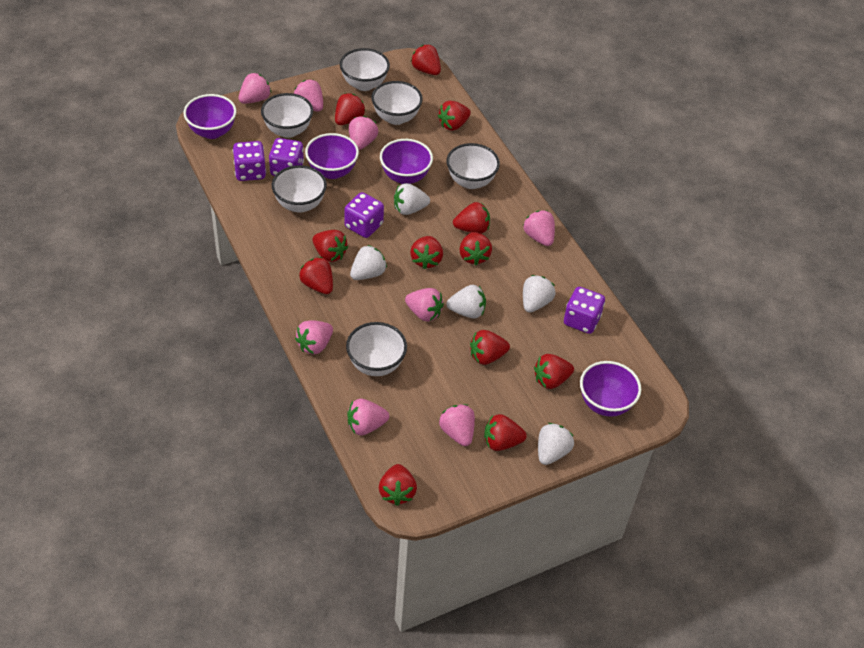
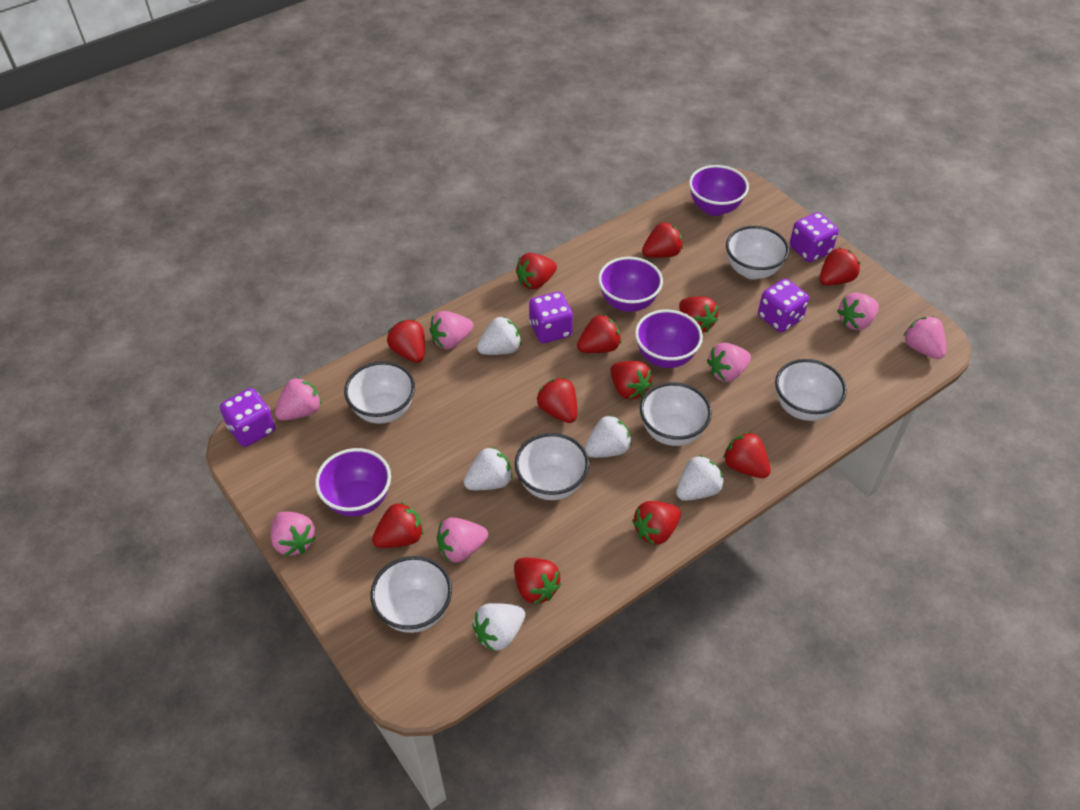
pink strawberry: [238,73,271,104] [294,80,323,112] [295,320,333,354] [347,399,389,435] [349,116,378,150] [405,288,444,321] [439,404,475,446] [523,210,555,246] = 8 -> [271,511,316,556] [275,377,322,421] [429,311,473,349] [437,517,488,563] [707,343,751,382] [837,293,879,330] [903,316,946,359] = 7

